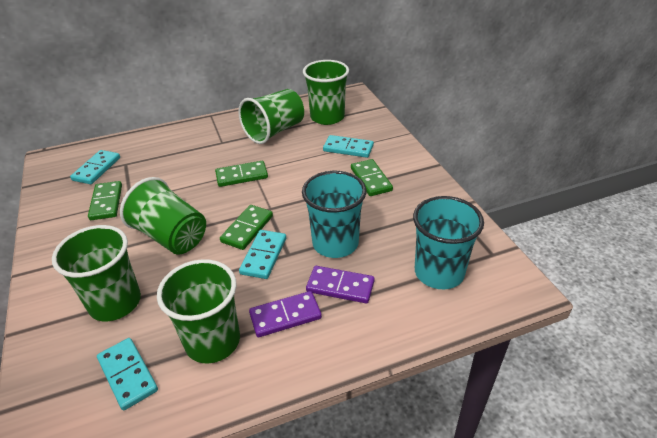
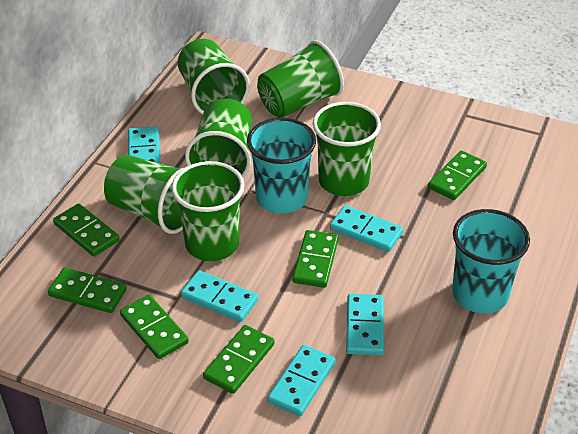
green cup: [52,225,141,321] [120,177,206,255] [157,259,240,363] [238,89,304,144] [303,60,349,125] = 5 -> [104,155,184,234] [172,161,245,261] [178,39,250,115] [185,98,252,178] [257,40,344,118] [313,102,381,196] = 6
green domino: [88,181,122,220] [215,161,268,187] [220,205,273,250] [351,159,393,196] = 4 -> [48,268,127,313] [53,204,120,257] [120,295,189,359] [203,325,275,394] [292,230,339,288] [428,151,487,200] = 6
purple domino: [249,291,322,337] [306,266,375,303] = 2 -> none = 0
turquoise domino: [70,150,120,184] [97,338,158,411] [239,230,286,279] [323,135,374,158] = 4 -> [128,127,160,164] [181,270,259,322] [267,345,335,416] [330,205,403,252] [346,294,384,355] = 5

